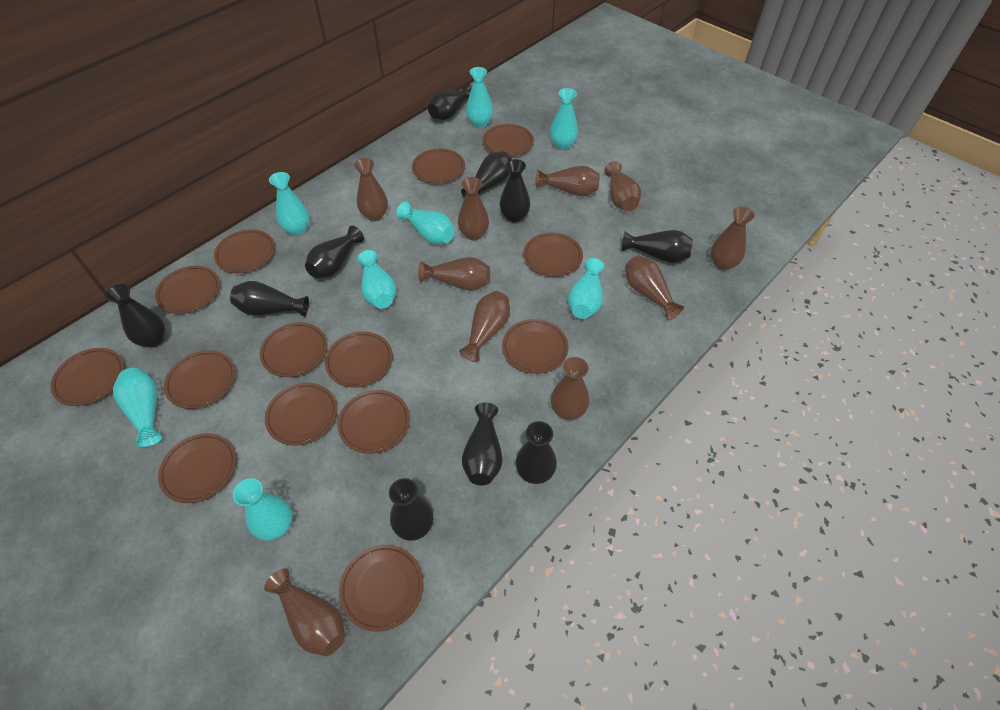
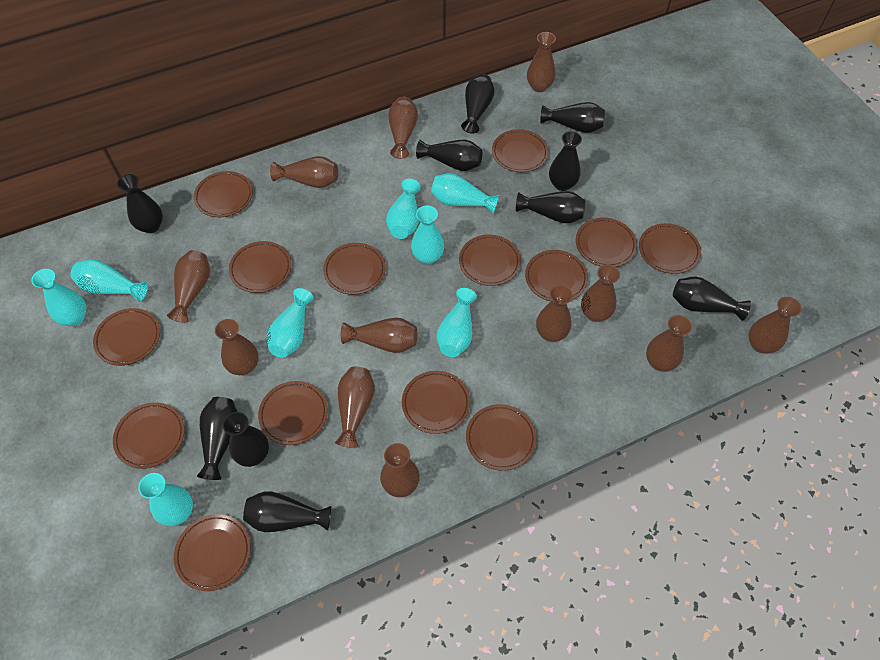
brown vase: [264,568,345,656] [354,158,388,221] [418,257,490,291] [458,177,489,241] [459,291,510,362] [536,166,600,196] [551,357,589,420] [604,161,641,211] [625,255,684,320] [711,207,755,270] = 10 -> [167,250,210,323] [215,319,259,375] [270,156,338,188] [335,367,375,448] [341,317,417,353] [380,443,420,497] [388,97,418,159] [527,32,556,92] [536,285,573,342] [581,264,620,322] [646,315,692,371] [749,297,801,353] = 12

